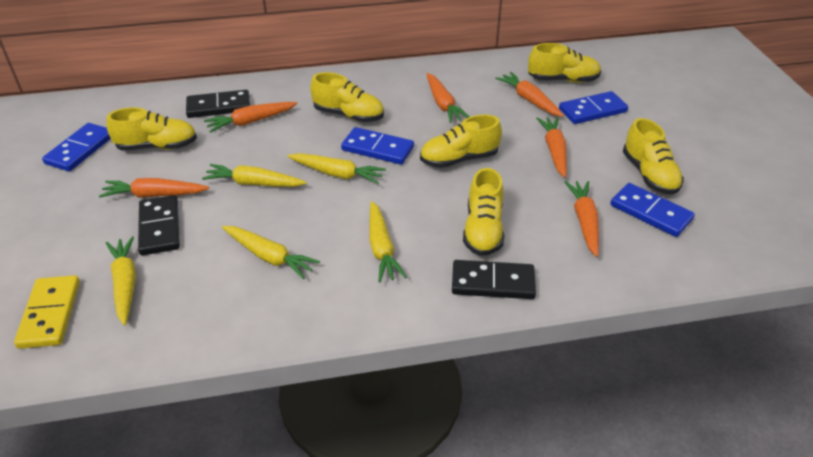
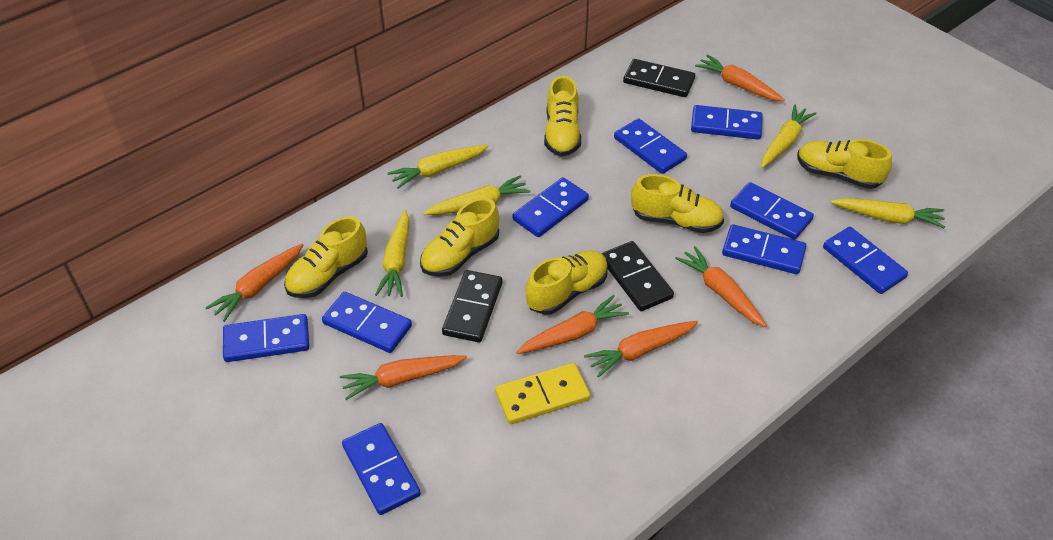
blue domino: [42,123,111,171] [341,127,414,165] [559,91,628,124] [610,183,695,237] = 4 -> [223,314,309,362] [322,292,412,353] [342,423,421,515] [512,177,589,237] [614,118,687,174] [691,105,763,140] [722,224,806,274] [730,182,814,240] [823,227,908,294] = 9

